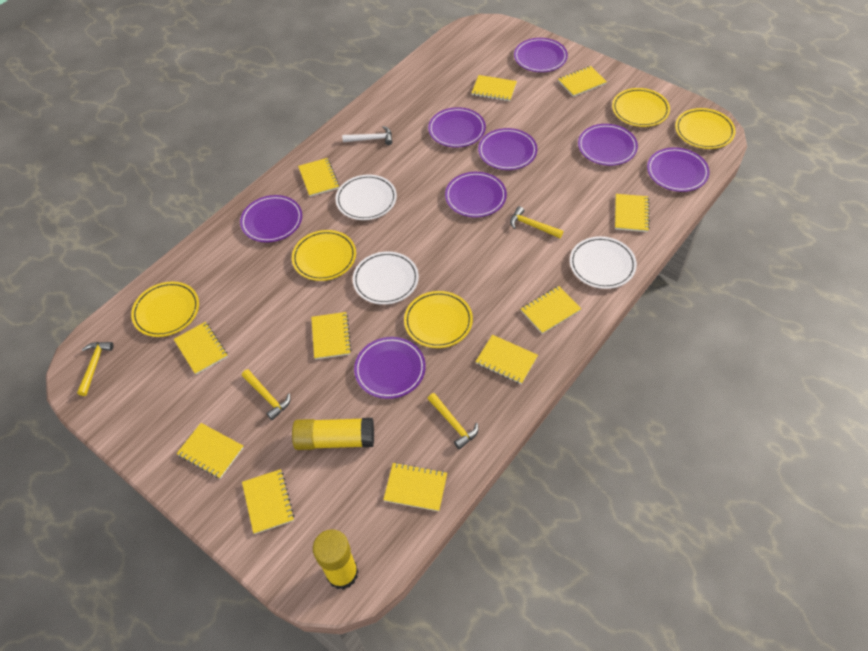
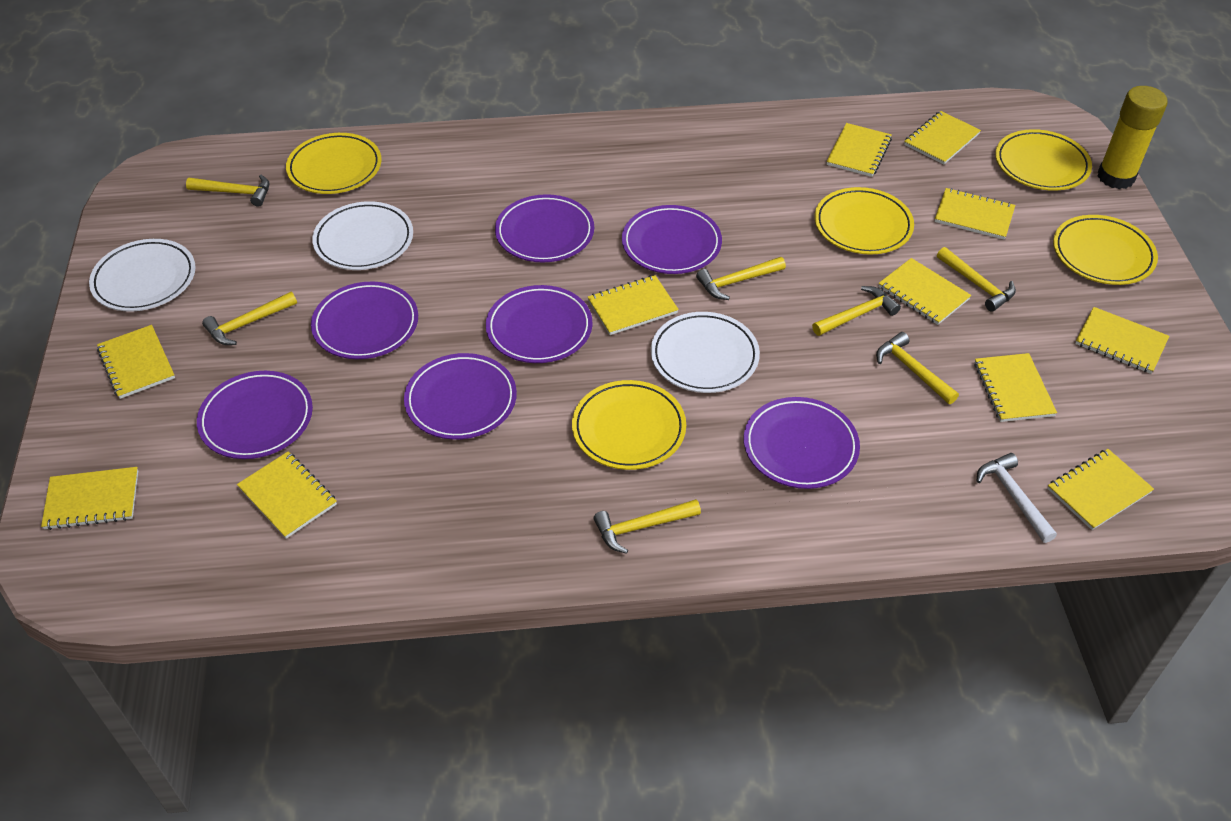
purple plate: [240,195,302,243] [354,337,426,399] [428,107,486,148] [445,172,507,217] [478,128,537,170] [514,38,568,72] [578,124,638,166] [647,147,710,192] = 8 -> [197,371,313,459] [311,282,418,359] [404,353,517,440] [486,285,592,363] [495,194,594,262] [622,205,722,274] [744,397,860,489] = 7
yellow glue stick: [292,418,374,450] [313,529,358,590] = 2 -> [1097,86,1168,189] = 1
yellow hammer: [77,342,114,396] [242,369,290,420] [428,393,478,449] [510,206,563,238] = 4 -> [186,175,269,207] [202,292,297,345] [593,499,701,554] [696,257,786,300] [812,286,901,336] [876,332,959,404] [937,247,1016,312] = 7

